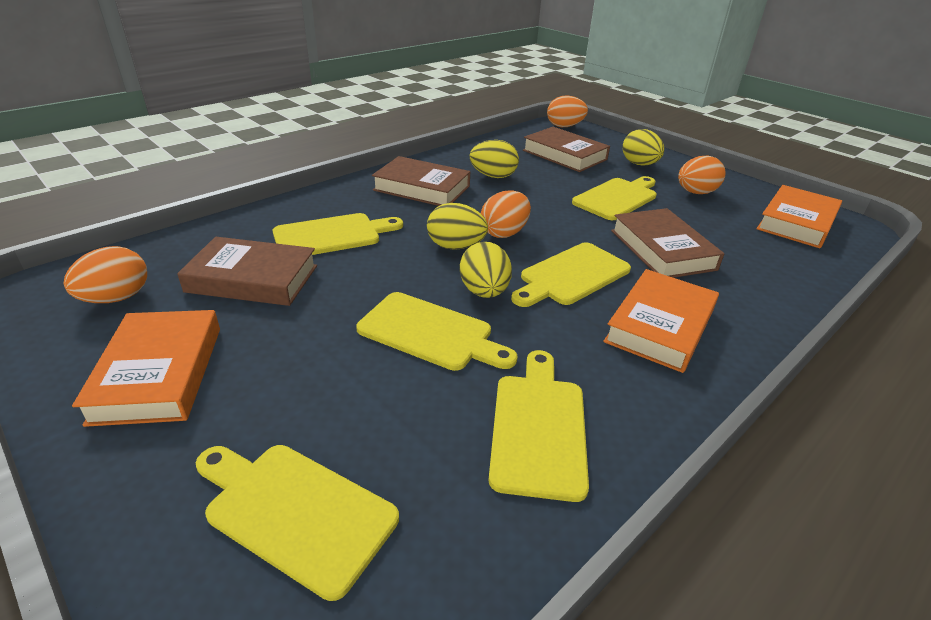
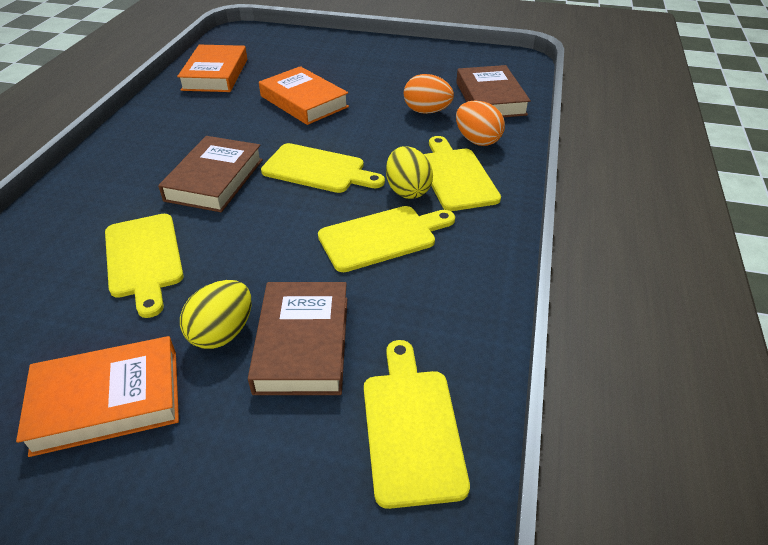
brown book: [177,237,317,306] [372,156,470,206] [523,127,610,172] [611,208,724,278] = 4 -> [158,136,263,212] [248,282,347,395] [456,65,531,117] = 3
orange egg: [64,246,147,303] [481,190,531,238] [547,95,588,127] [678,156,726,194] = 4 -> [404,74,454,114] [456,100,505,146] = 2
yellow cutting board: [196,445,399,601] [273,213,403,255] [356,292,518,371] [488,350,589,502] [511,242,631,307] [572,176,657,220] = 6 -> [105,214,184,318] [261,143,385,193] [318,206,455,272] [364,340,470,509] [424,136,501,211] = 5
yellow egg: [427,203,488,250] [460,242,512,298] [470,140,519,178] [622,129,664,165] = 4 -> [180,280,251,349] [386,146,433,199] = 2

